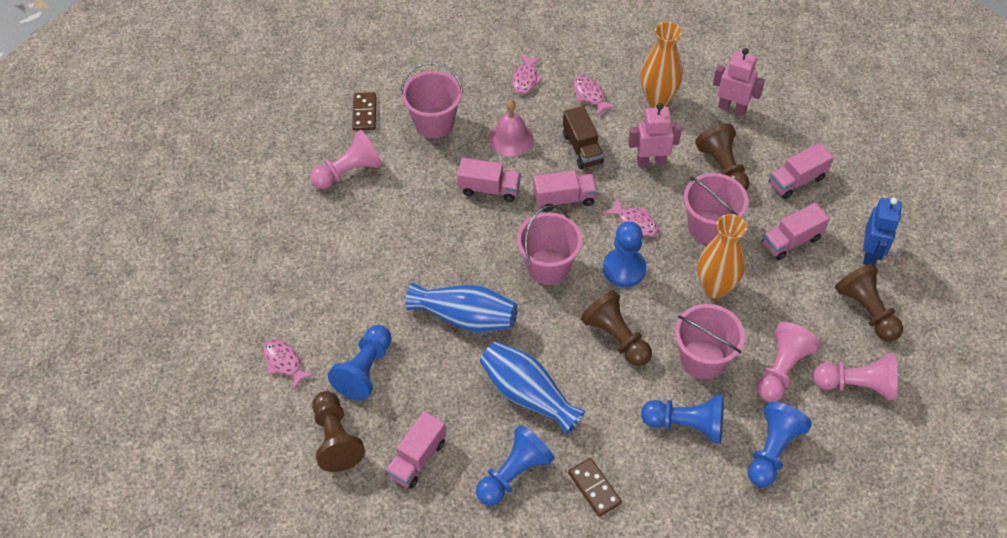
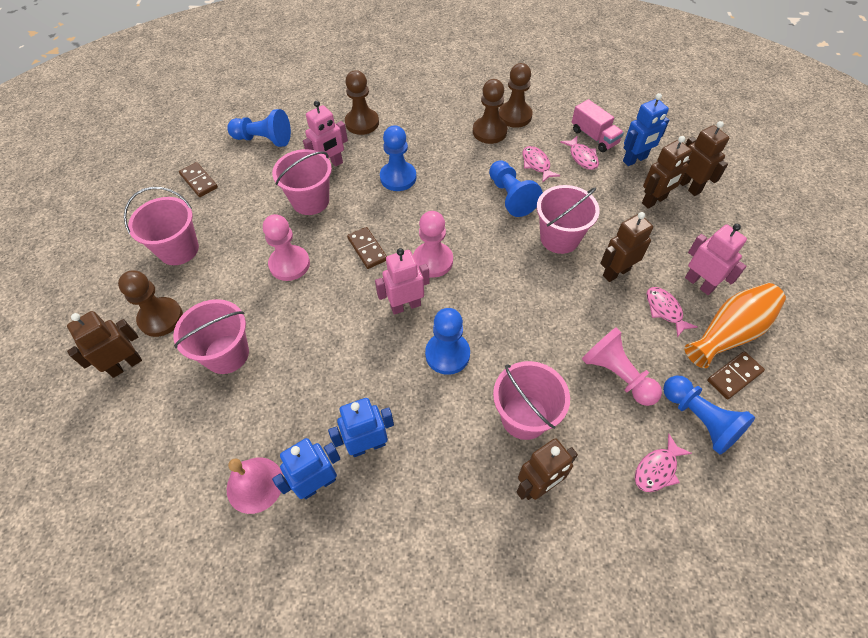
blue robot: [863,198,902,265] = 1 -> [272,438,340,499] [328,398,394,457] [623,93,669,166] = 3
blue vase: [405,282,518,332] [480,341,585,435] = 2 -> none = 0
brown domino: [352,92,376,131] [568,458,622,517] = 2 -> [179,162,218,197] [347,227,387,269] [707,351,765,399] = 3
brown robot: none = 0 -> [67,311,142,378] [517,438,578,500] [600,212,653,282] [642,136,692,209] [680,121,729,196] = 5
brown truck: [563,106,604,169] = 1 -> none = 0
orange vase: [641,22,682,108] [698,214,747,298] = 2 -> [684,283,786,368] = 1
pink bucket: [401,62,463,138] [517,205,582,285] [675,304,745,379] [683,173,748,244] = 4 -> [124,187,199,265] [173,299,249,374] [272,149,332,215] [493,361,570,440] [537,185,600,254] = 5
pink robot: [628,103,682,167] [713,48,765,115] = 2 -> [303,101,348,166] [375,248,430,315] [685,224,747,295] = 3
pink truck: [386,411,446,489] [457,158,521,202] [533,170,597,212] [762,203,829,260] [769,143,834,199] = 5 -> [572,99,624,152] = 1

